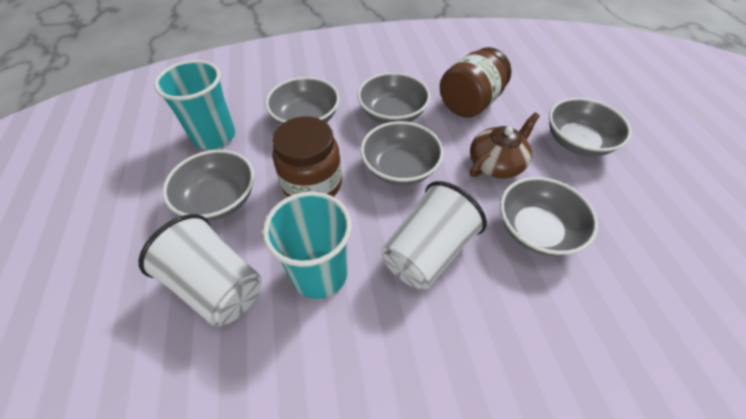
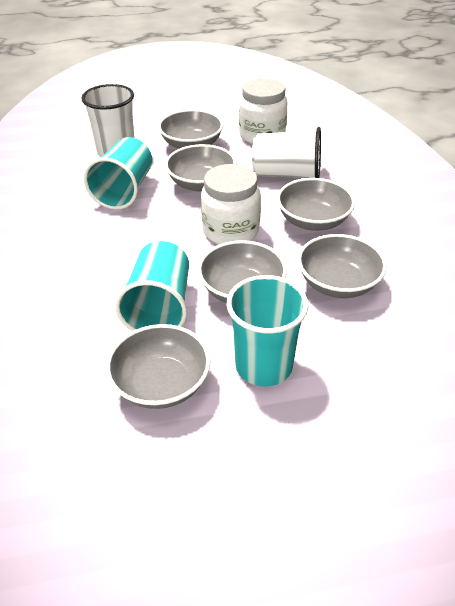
brown jar: [272,116,342,197] [440,47,512,118] = 2 -> none = 0
brown teapot: [470,113,540,178] = 1 -> none = 0
turquoise cup: [154,60,235,150] [263,192,352,299] = 2 -> [84,137,152,210] [115,241,189,331] [226,275,308,386] = 3
white jar: none = 0 -> [201,164,261,244] [239,78,287,144] = 2

